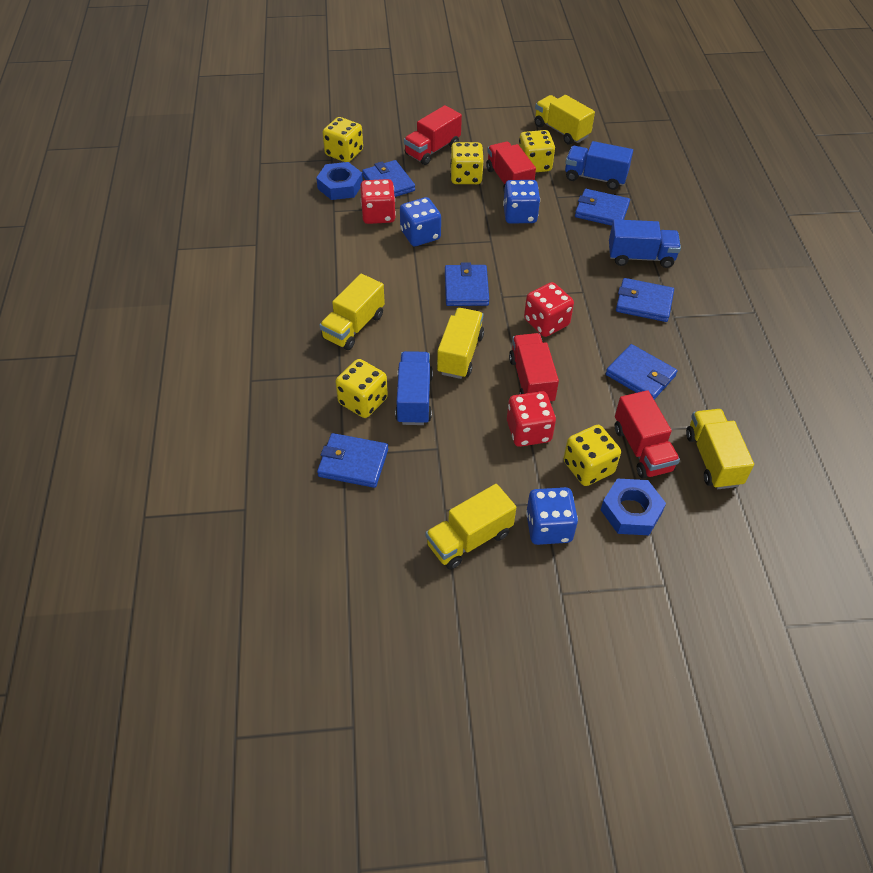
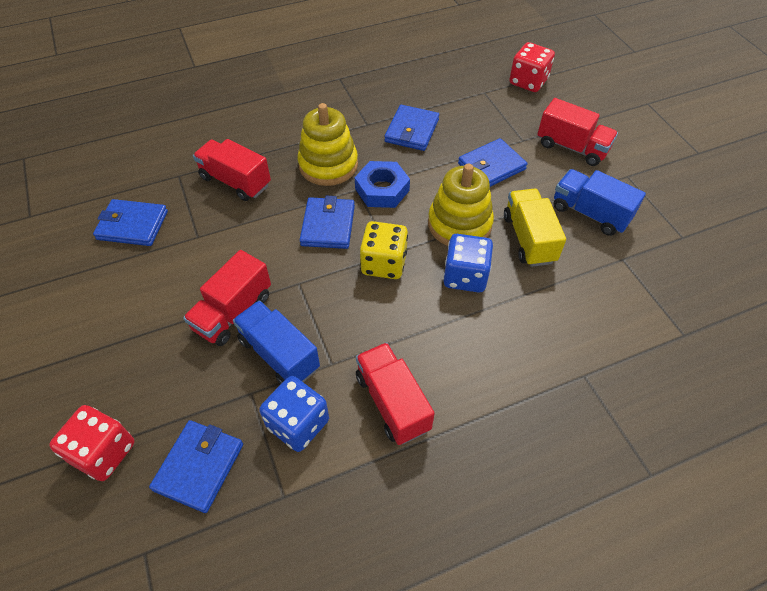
blue dice: [400,197,441,246] [503,180,540,223] [526,487,578,545] = 3 -> [259,376,329,452] [443,234,493,293] = 2
blue nut: [316,162,363,200] [601,479,666,535] = 2 -> [355,161,410,208] = 1
blue truck: [395,351,433,425] [565,141,633,190] [609,219,681,268] = 3 -> [233,300,320,384] [553,169,646,236] = 2
blue wallet: [317,433,388,488] [362,160,415,197] [445,262,489,306] [575,189,630,226] [606,344,677,400] [616,278,674,322] = 6 -> [93,199,168,246] [149,420,243,513] [300,196,355,249] [385,105,439,151] [458,138,527,187] = 5
red dice: [360,179,396,224] [507,391,556,447] [524,282,574,337] = 3 -> [49,405,135,481] [509,42,555,92] = 2
yellow dice: [322,117,363,162] [335,359,388,418] [450,142,483,184] [519,130,555,172] [563,425,621,486] = 5 -> [360,221,408,279] = 1
yellow stacking toy: none = 0 -> [297,103,358,186] [428,164,494,246] = 2
yellow truck: [320,274,385,350] [426,484,516,570] [437,308,484,379] [535,95,595,145] [686,409,754,489] = 5 -> [504,189,566,267] = 1

